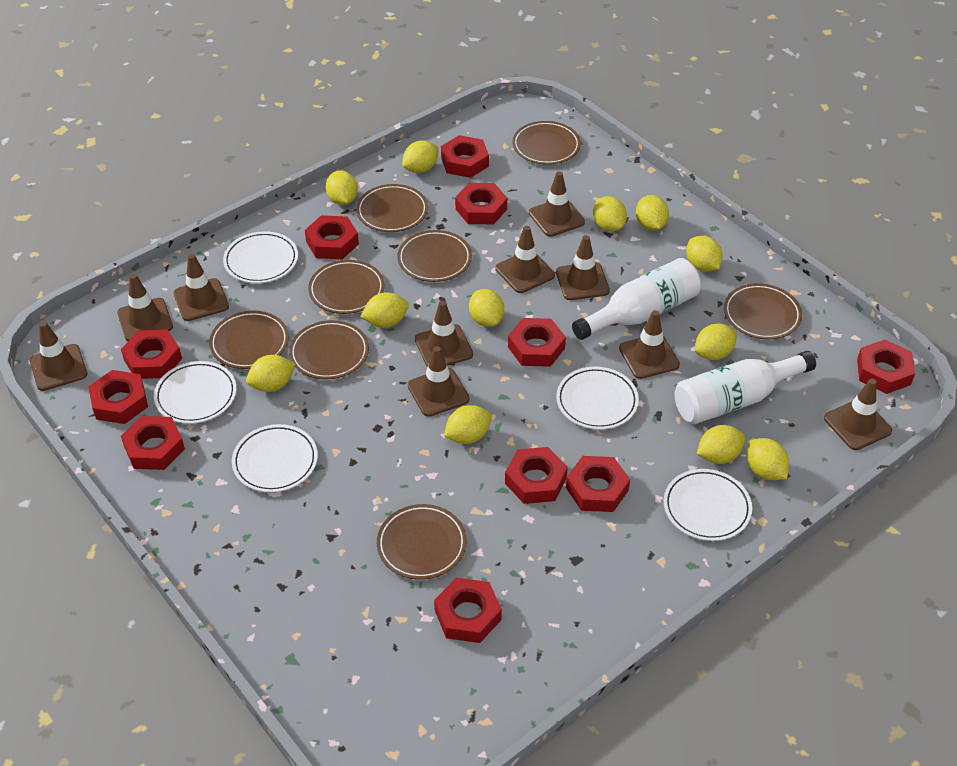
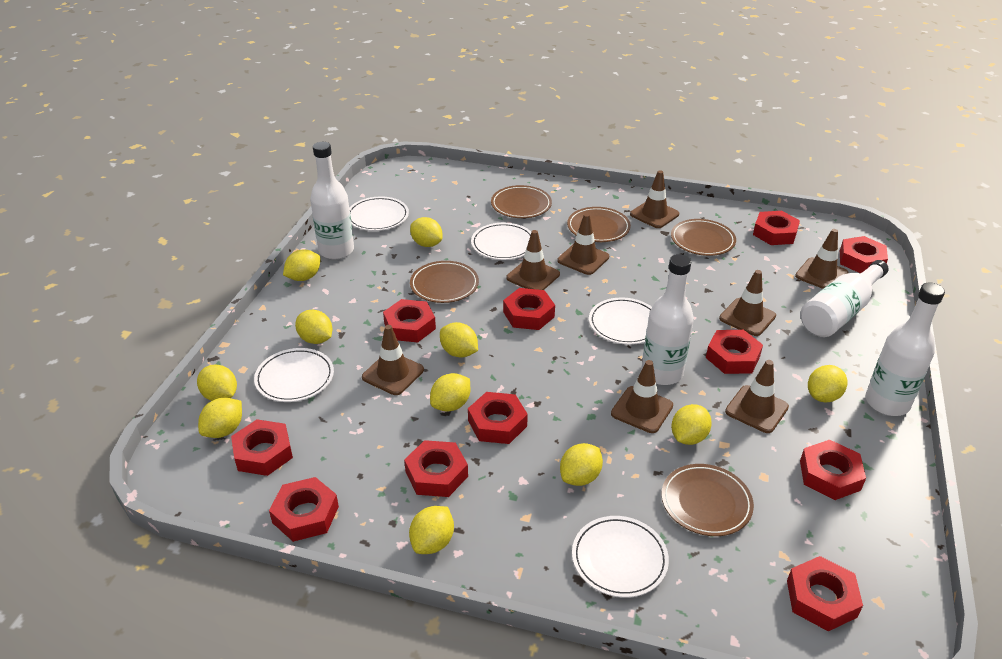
brown plate: [209,311,289,369] [289,320,369,379] [308,260,385,314] [356,184,428,232] [377,504,467,580] [397,230,472,282] [512,121,581,165] [724,283,802,339] = 8 -> [410,261,479,303] [491,185,552,218] [567,207,631,242] [661,464,754,536] [671,219,736,256] = 5
brown traffic cone: [30,321,87,391] [117,274,173,341] [173,254,229,321] [408,346,470,417] [415,301,473,367] [496,226,555,293] [529,171,585,237] [556,235,610,300] [619,310,680,379] [824,379,892,450] = 10 -> [362,325,424,395] [506,230,560,290] [557,213,609,275] [611,360,673,433] [630,170,679,228] [719,270,776,336] [725,360,789,433] [795,229,849,289] = 8
white bottle: [572,258,701,340] [675,351,816,424] = 2 -> [310,142,354,259] [641,254,694,385] [800,260,888,337] [866,282,945,416] = 4
yellow lemon: [246,355,296,392] [326,170,358,205] [360,292,409,328] [402,141,439,173] [444,405,491,444] [469,289,504,327] [593,196,627,231] [636,195,669,230] [686,236,723,272] [695,324,737,360] [697,425,745,464] [747,438,789,480] = 12 -> [197,365,237,401] [198,398,242,438] [283,250,321,281] [295,310,332,344] [409,506,454,554] [410,217,443,247] [430,373,470,412] [440,322,478,357] [560,443,603,486] [671,404,712,445] [808,365,847,403] = 11

